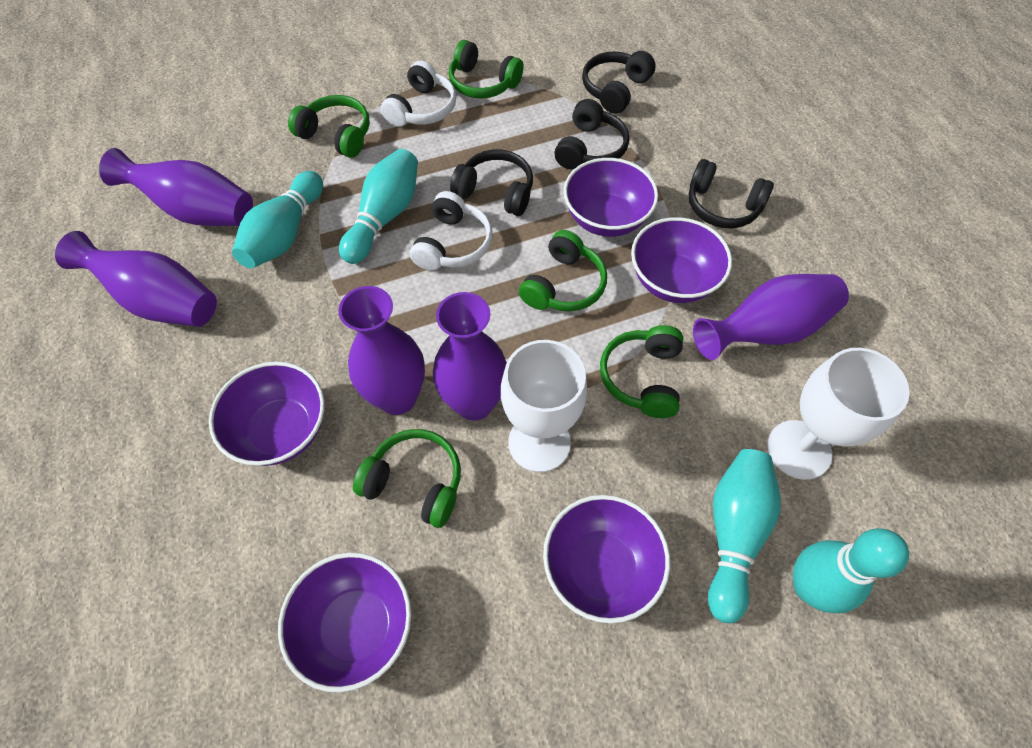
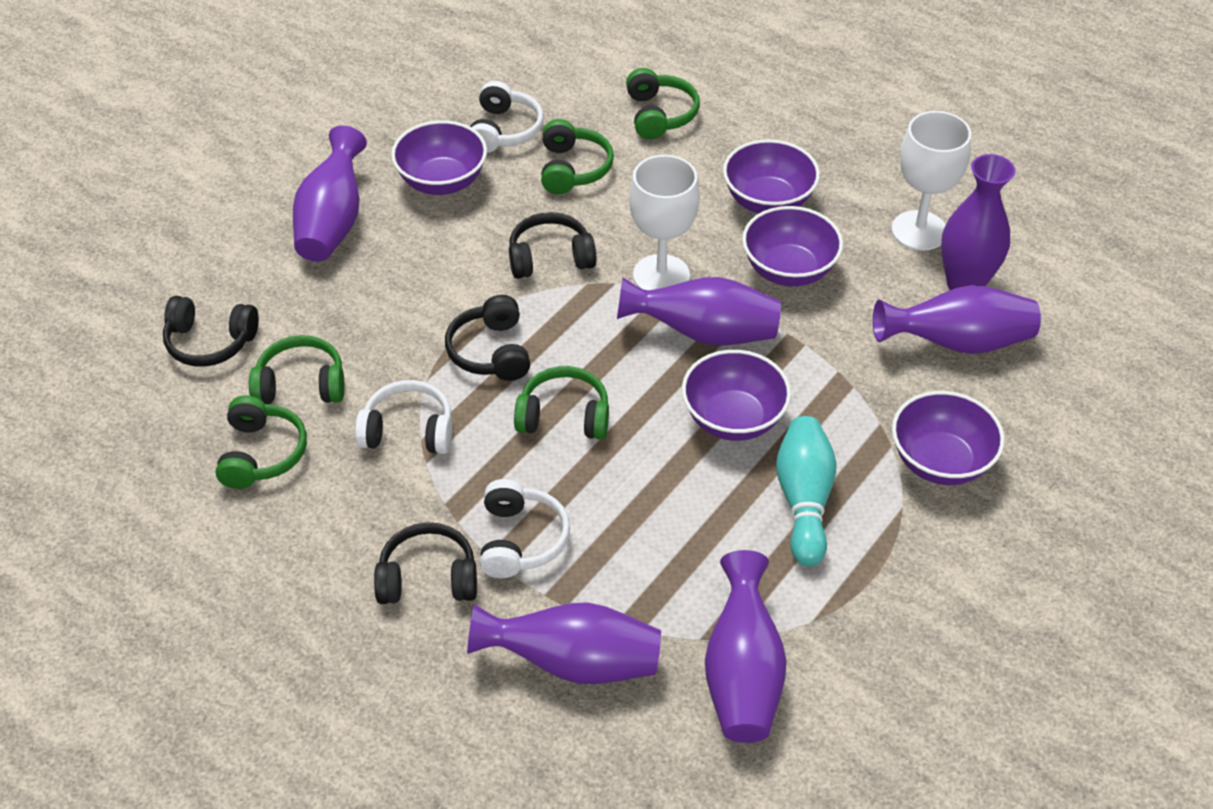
purple vase: [55,231,217,327] [99,148,253,226] [338,286,425,415] [433,292,507,421] [693,274,849,360] = 5 -> [293,125,367,262] [467,602,661,684] [617,277,781,346] [705,550,787,743] [873,285,1041,354] [941,154,1015,290] = 6
turquoise bowling pin: [232,171,323,268] [339,149,418,264] [708,449,781,623] [793,528,909,613] = 4 -> [776,416,837,567] = 1
white headphones: [381,61,456,127] [410,191,493,271] = 2 -> [355,380,452,454] [470,81,544,153] [480,479,570,578] = 3

